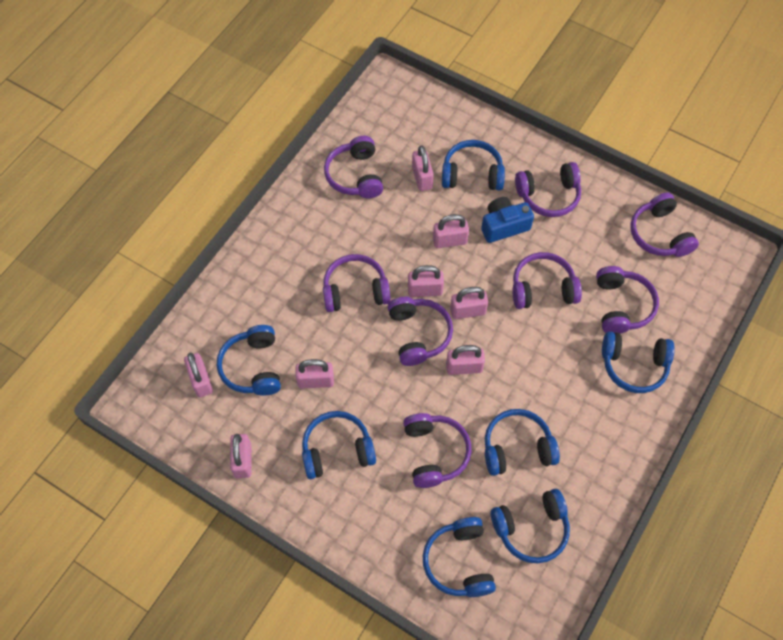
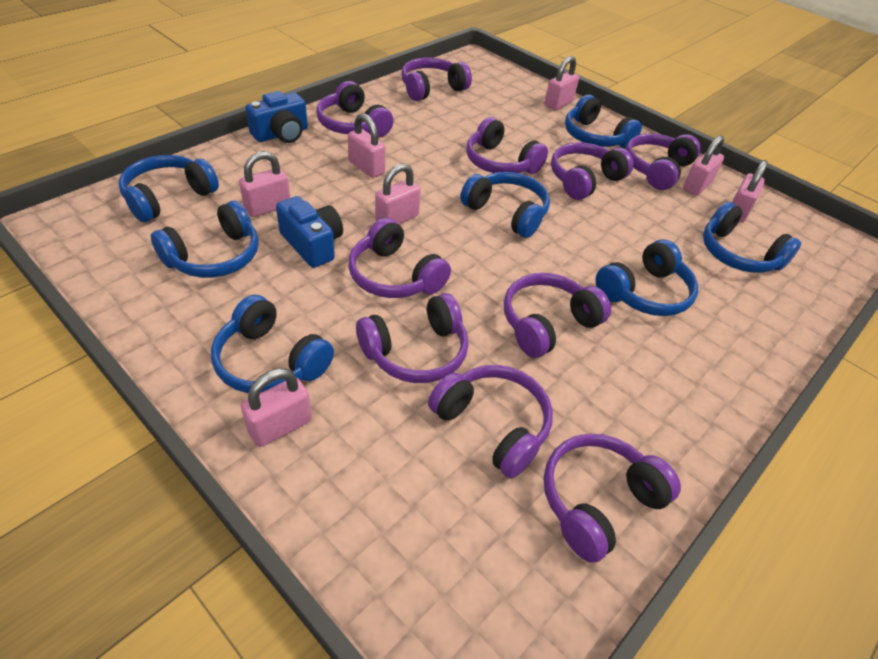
blue camera: [481,197,534,243] = 1 -> [246,91,308,143] [276,196,343,268] = 2
pink padlock: [184,352,213,397] [230,434,251,478] [295,359,334,389] [408,265,444,297] [412,146,434,191] [433,214,469,248] [446,345,485,375] [450,287,488,319] = 8 -> [239,151,290,217] [241,368,312,447] [348,113,385,178] [375,163,421,224] [545,56,579,110] [683,136,724,196] [732,160,768,223] = 7
purple headphones: [323,254,391,312] [324,136,383,198] [388,297,453,366] [403,413,472,488] [512,252,582,309] [515,162,581,217] [596,266,659,334] [630,193,699,257] = 8 -> [316,81,393,138] [349,218,451,298] [356,293,468,383] [401,58,472,101] [428,365,553,478] [466,117,548,174] [504,273,611,358] [544,434,681,563] [551,142,634,200] [626,133,701,190] = 10

